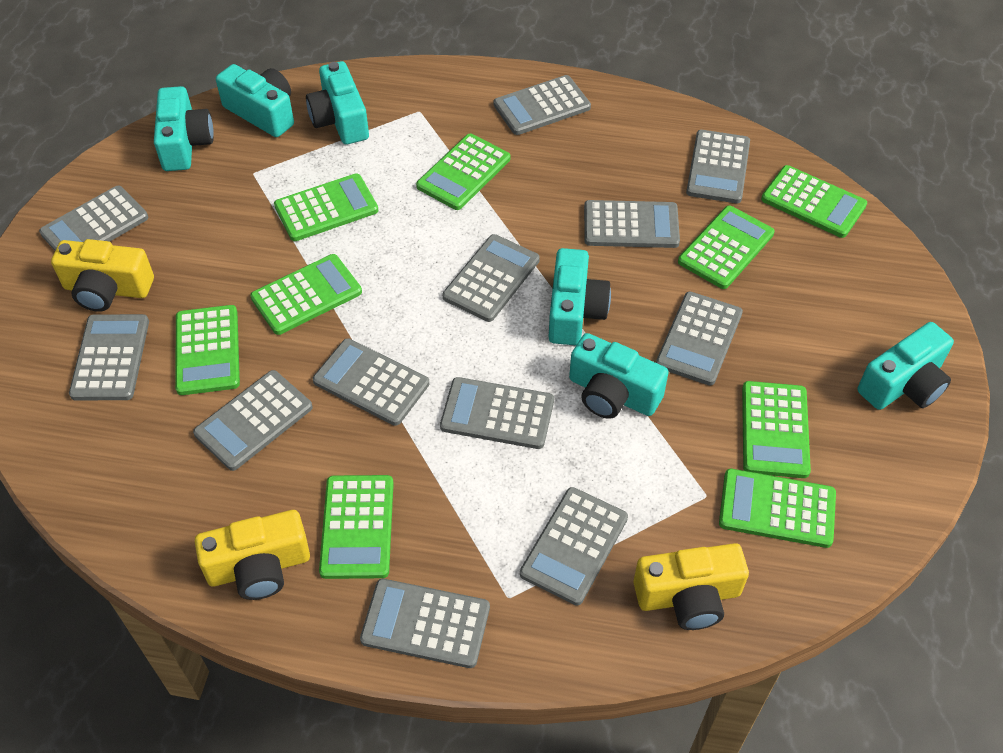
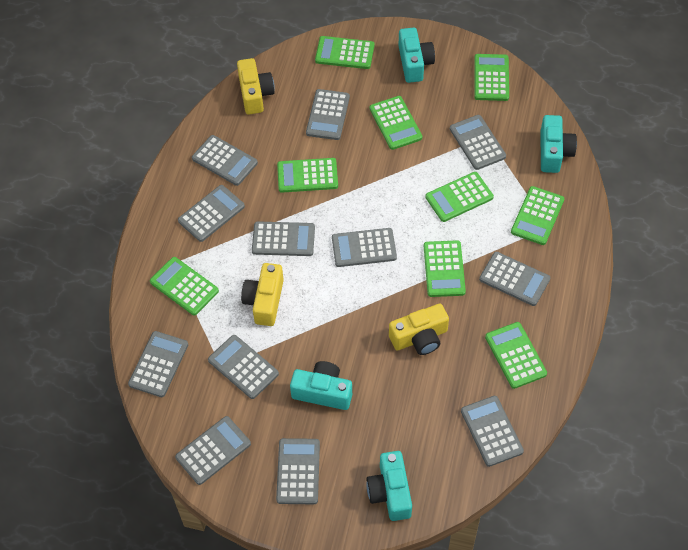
turquoise camera: [154,86,214,171] [216,64,294,137] [306,61,369,145] [548,248,611,345] [569,333,669,419] [857,322,954,410] = 6 -> [290,361,352,410] [366,451,412,521] [398,27,435,83] [541,115,577,173] = 4

